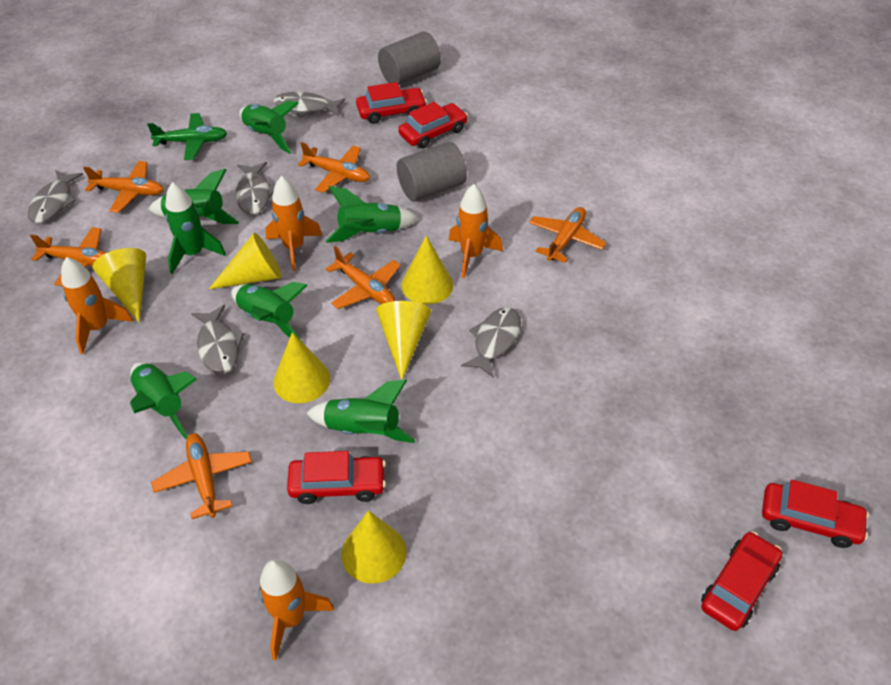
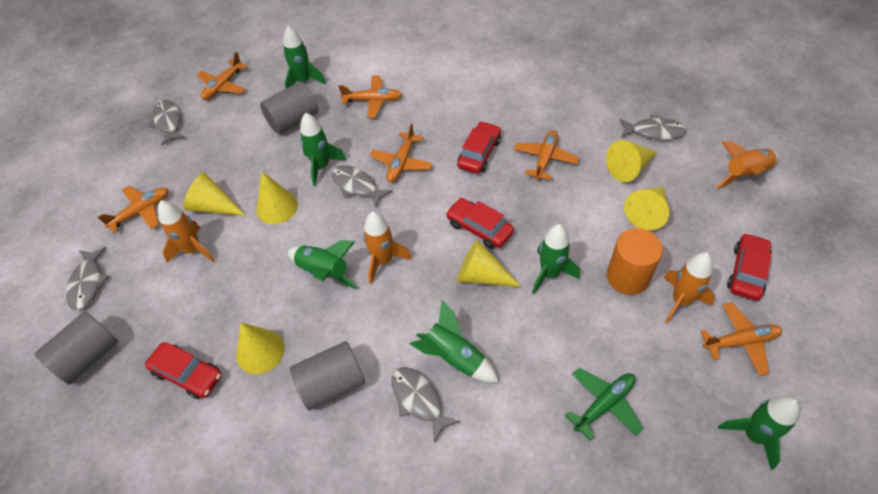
green rocket: [130,362,197,439] [148,169,239,224] [165,182,226,274] [231,282,308,340] [239,101,299,154] [306,379,416,443] [326,186,419,243] = 7 -> [283,26,326,89] [287,240,358,290] [300,113,347,186] [410,301,499,383] [532,224,580,294] [718,396,800,470] = 6
grey cylinder: [378,32,441,85] [397,142,467,201] = 2 -> [35,311,118,385] [260,82,319,134] [290,341,365,410] = 3
orange cylinder: none = 0 -> [607,228,663,295] = 1
red car: [287,451,386,504] [356,82,427,124] [398,102,468,148] [701,531,782,631] [762,480,869,548] = 5 -> [145,342,222,399] [446,198,514,249] [457,121,501,174] [727,233,772,301] = 4

